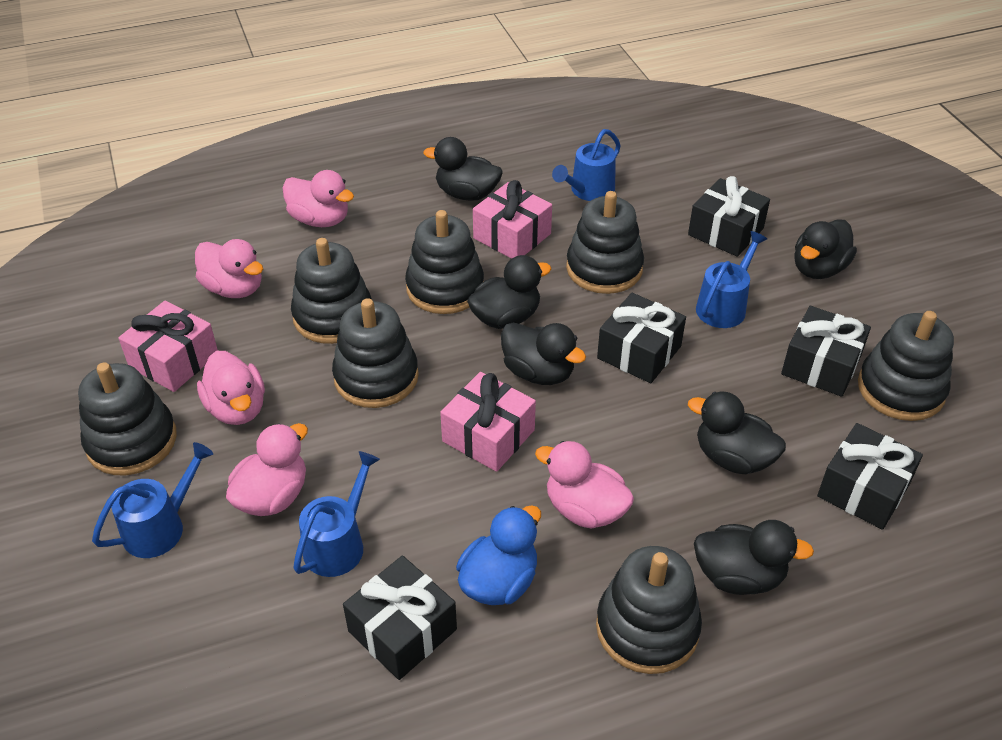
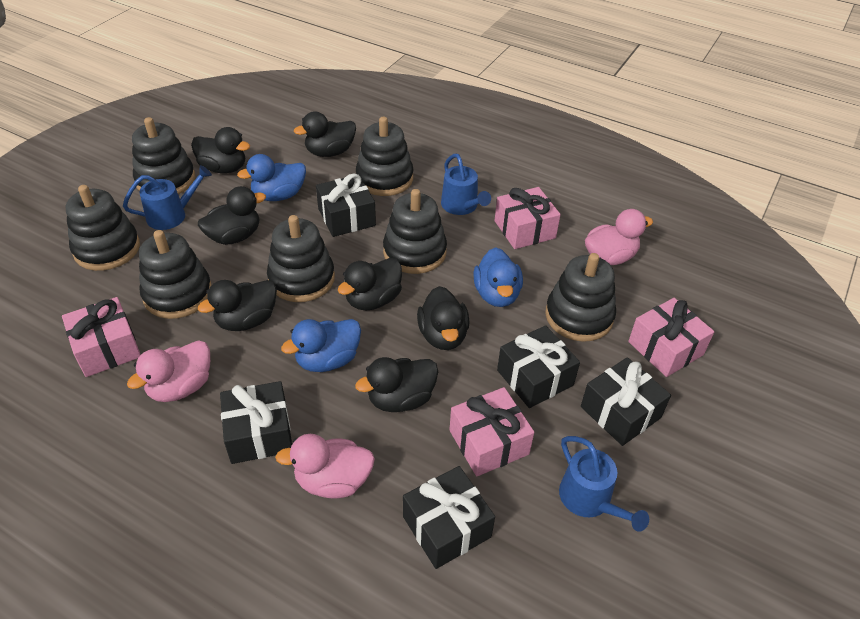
black duck: [423,137,502,201] [467,255,551,329] [501,322,586,385] [688,392,786,474] [694,520,814,595] [794,219,857,279] = 6 -> [191,127,250,173] [198,186,266,245] [198,280,277,331] [294,111,356,157] [338,258,402,311] [355,357,438,412] [417,286,470,350] = 7
blue duck: [456,505,541,605] = 1 -> [237,154,306,201] [281,319,361,372] [473,247,523,307] = 3
blue watering can: [92,442,213,558] [293,451,380,577] [552,129,621,201] [696,231,767,328] = 4 -> [123,165,212,230] [441,154,491,215] [559,436,649,532] = 3
pink duck: [195,239,263,298] [197,351,265,425] [226,423,308,516] [283,170,354,227] [535,441,634,529] = 5 -> [127,340,210,402] [275,434,375,498] [585,209,653,265] = 3
pink gift: [118,301,218,392] [440,372,536,472] [473,180,552,259] = 3 -> [62,297,141,377] [449,387,534,476] [495,187,561,249] [628,298,714,377] = 4

